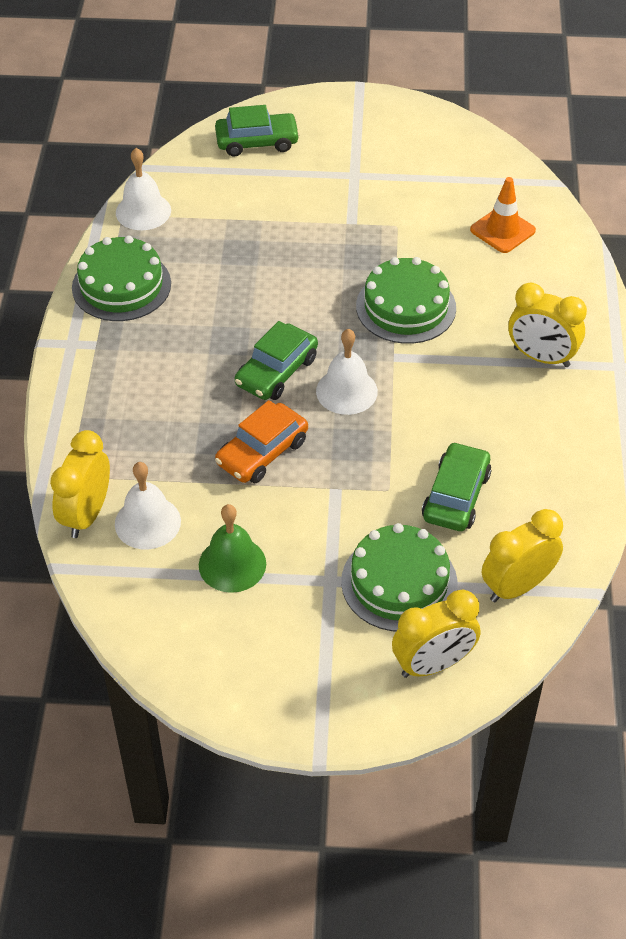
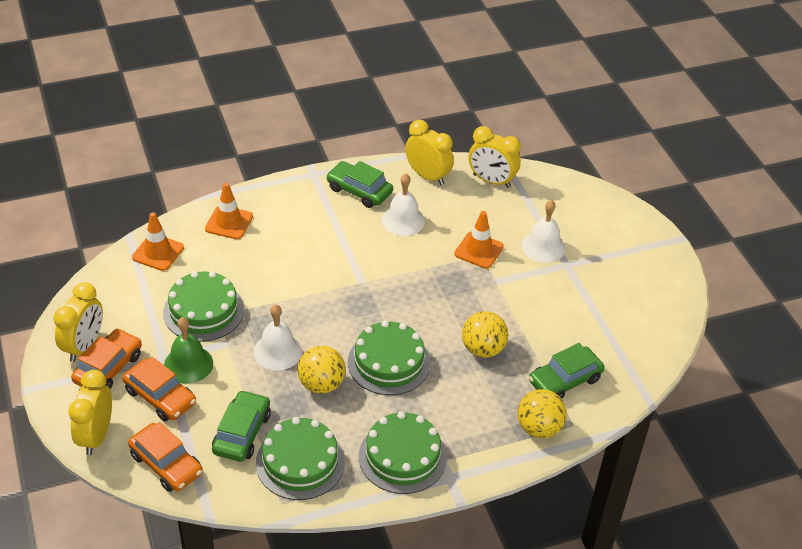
green cake: [72,236,171,321] [341,523,458,631] [356,257,456,344] = 3 -> [163,271,244,342] [256,417,345,500] [348,321,430,395] [359,411,447,494] = 4
orange car: [215,400,308,483] = 1 -> [71,328,142,389] [122,357,196,421] [128,422,203,492] = 3
orange traffic cone: [470,177,536,253] = 1 -> [132,212,184,271] [205,183,253,239] [454,211,504,269] = 3
yellow ball: none = 0 -> [298,346,346,394] [462,311,508,358] [518,389,567,438] = 3

